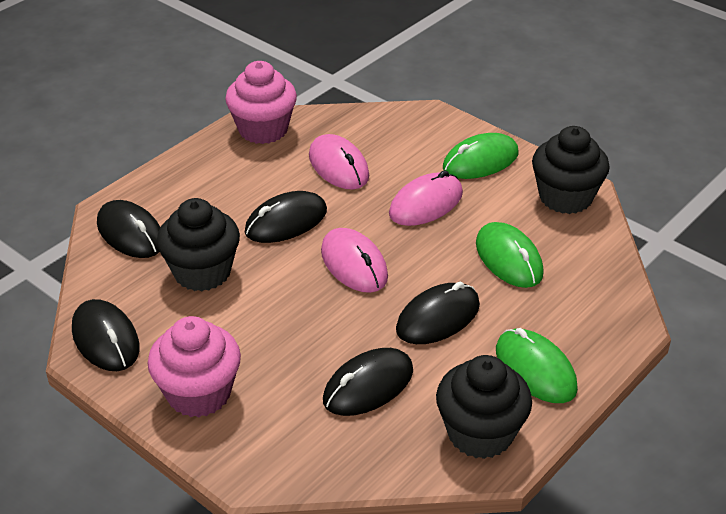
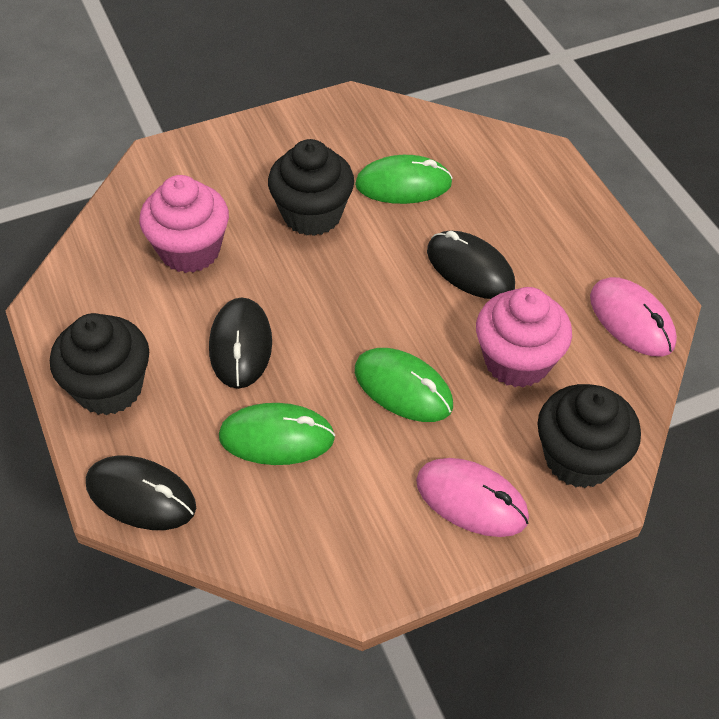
black mouse: [72,299,140,371] [97,200,160,258] [244,191,327,243] [323,348,413,416] [396,282,480,344] = 5 -> [86,456,196,530] [209,297,272,389] [427,230,515,299] = 3
pink mouse: [309,134,369,190] [321,228,388,293] [389,171,463,226] = 3 -> [416,458,529,537] [590,277,677,357] = 2

